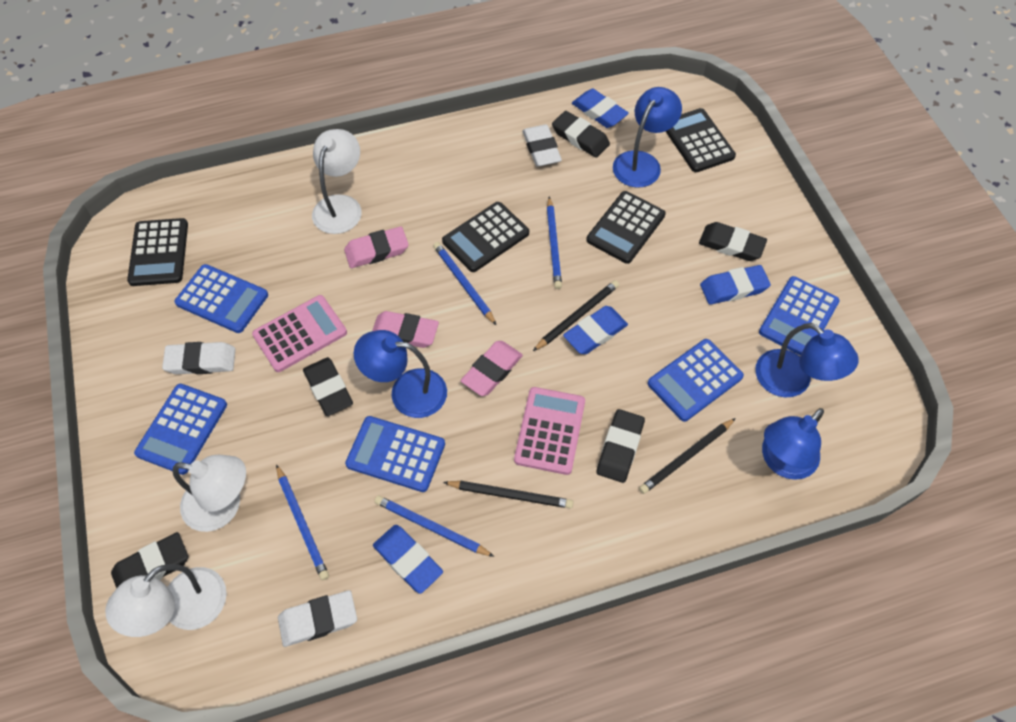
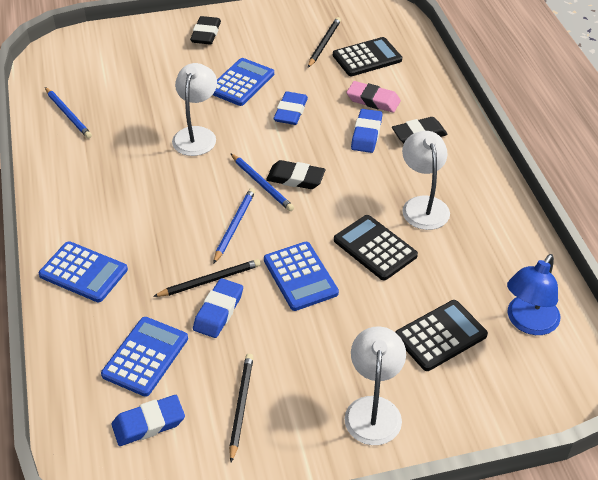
black calculator: [127,218,188,286] [442,202,529,272] [586,191,666,264] [665,108,736,172] = 4 -> [333,37,402,76] [334,215,418,280] [395,300,488,371] = 3
black eraser: [111,532,188,588] [303,357,353,416] [552,111,610,158] [597,409,645,483] [699,222,767,261] = 5 -> [190,16,221,44] [266,160,325,189] [392,117,448,143] = 3
blue calculator: [134,384,227,475] [175,264,268,333] [345,416,445,492] [648,339,744,422] [759,276,840,356] = 5 -> [39,241,128,302] [101,317,188,397] [213,58,274,106] [264,242,339,311] = 4
blue lamp: [354,330,447,418] [613,87,682,188] [755,323,859,397] [762,408,824,480] = 4 -> [507,254,560,335] = 1
blue pencil: [276,464,329,580] [374,495,494,557] [433,242,496,325] [547,197,562,289] = 4 -> [45,87,92,139] [213,188,255,264] [230,153,294,211] = 3
pink calculator: [252,295,347,372] [514,387,585,475] = 2 -> none = 0
pink eraser: [344,226,409,268] [372,311,439,348] [461,341,523,396] = 3 -> [347,81,401,113] = 1
white eraser: [162,342,235,374] [278,590,357,647] [522,124,562,167] = 3 -> none = 0

